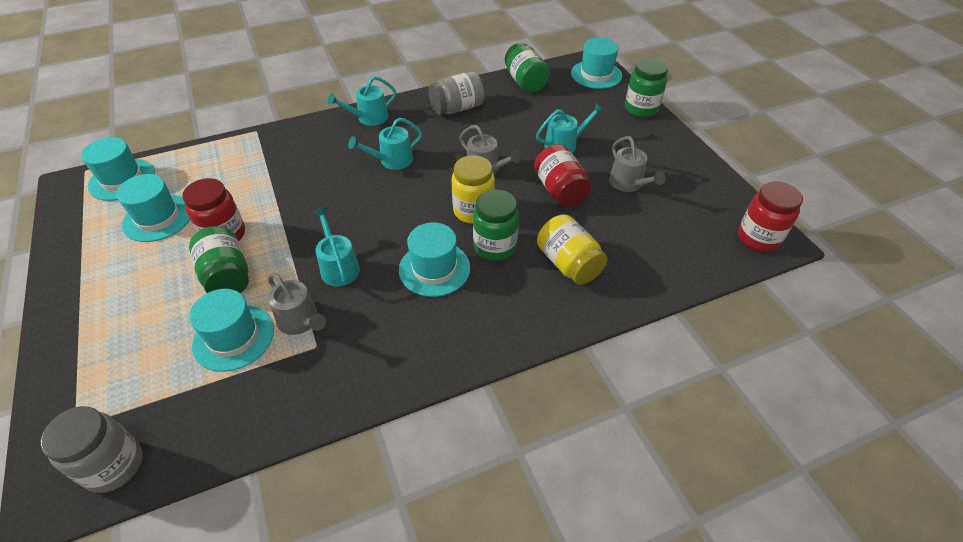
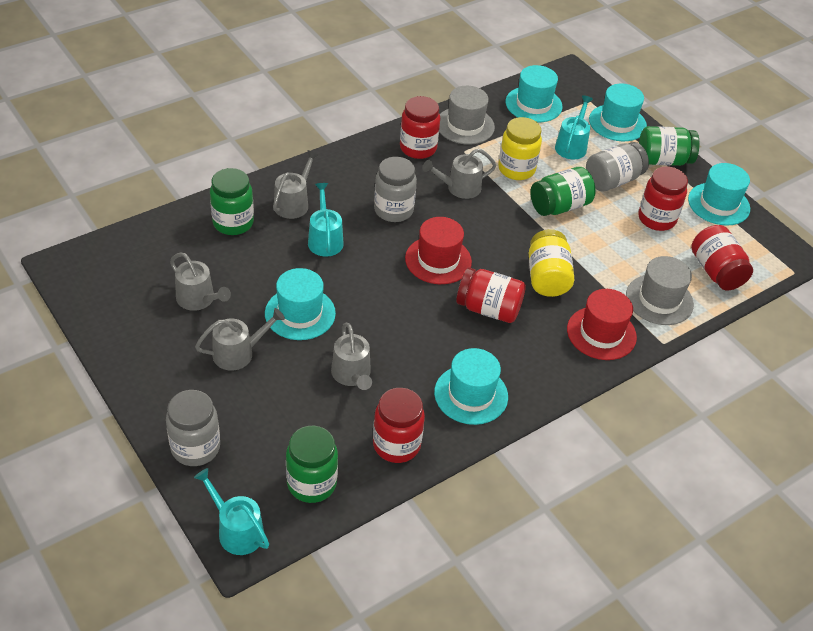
grey hat: none = 0 -> [439,86,495,145] [626,256,694,325] = 2
grey jar: [40,406,143,493] [428,71,485,115] = 2 -> [166,390,220,466] [374,157,417,222] [586,142,649,191] = 3
grey watering can: [268,273,326,335] [459,125,521,175] [609,136,666,192] = 3 -> [170,252,231,311] [195,308,285,370] [273,150,319,219] [331,323,372,390] [423,149,496,199] = 5
red hat: none = 0 -> [405,217,472,284] [567,289,637,360] = 2
red jar: [182,178,245,241] [534,144,591,207] [738,181,803,252] = 3 -> [373,388,425,463] [400,96,440,159] [456,268,526,323] [638,166,688,231] [691,225,753,290] = 5
turquoise watering can: [313,207,360,287] [328,76,396,126] [348,118,422,170] [536,103,604,153] = 4 -> [194,468,269,555] [308,183,343,257] [555,95,593,160] = 3

